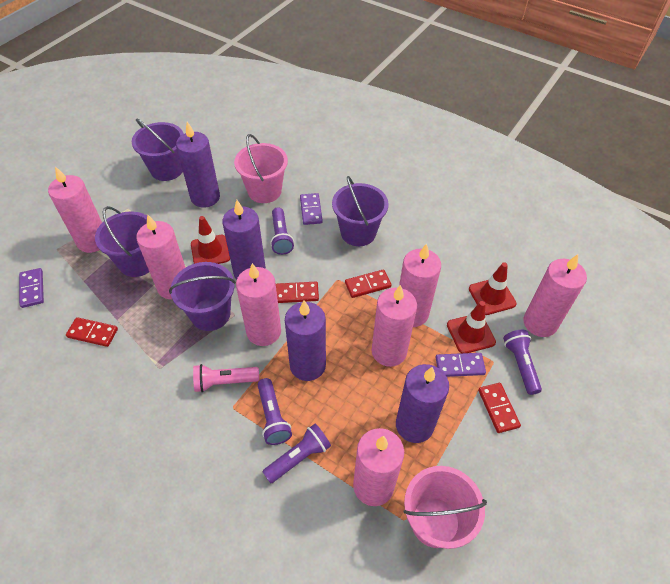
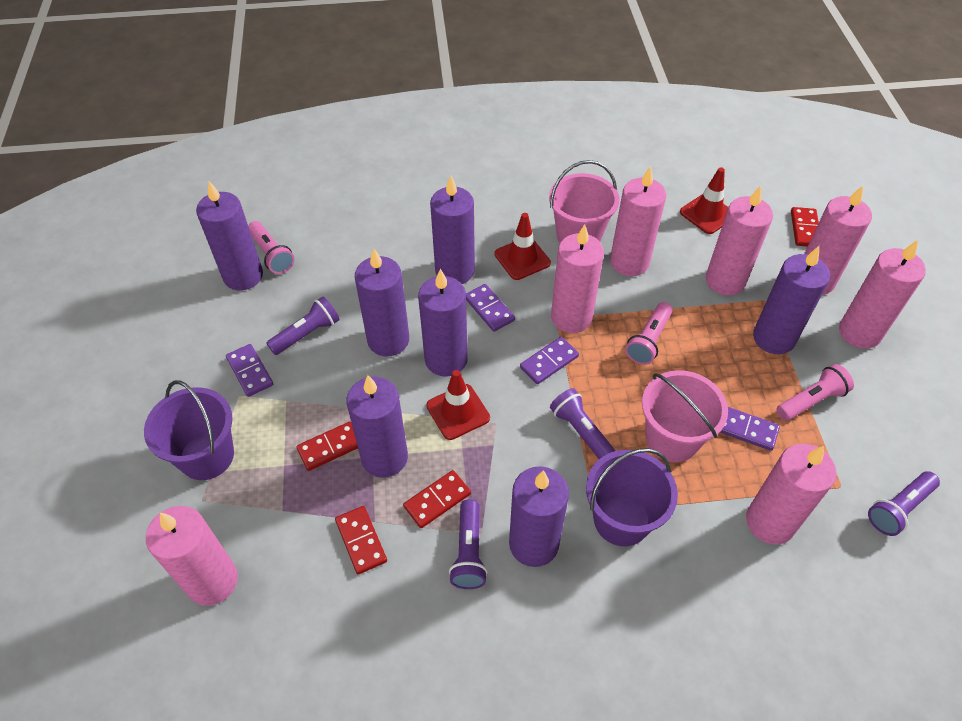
pink flashlight: [193,364,259,392] = 1 -> [248,221,295,274] [625,302,673,365] [777,364,854,421] = 3
purple bucket: [95,206,149,277] [132,119,184,181] [169,262,236,331] [332,176,388,246] = 4 -> [144,380,234,480] [586,448,678,546] = 2
purple candle: [176,122,220,208] [222,200,266,280] [285,300,326,381] [396,364,449,443] = 4 -> [196,181,263,290] [347,375,408,478] [355,249,409,356] [418,269,468,376] [430,176,475,284] [509,466,569,567] [753,246,830,354] = 7
purple domino: [19,268,44,308] [300,193,323,225] [436,353,486,377] = 3 -> [226,344,273,397] [466,284,515,332] [520,337,579,384] [720,407,780,451] = 4

